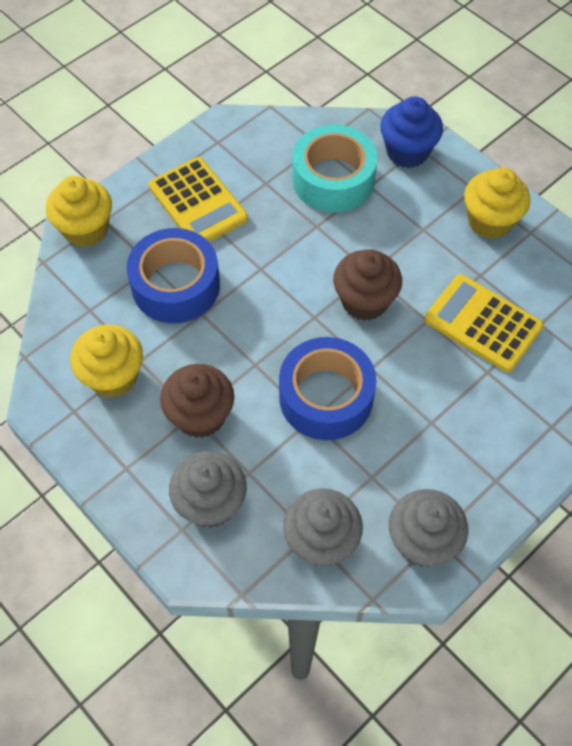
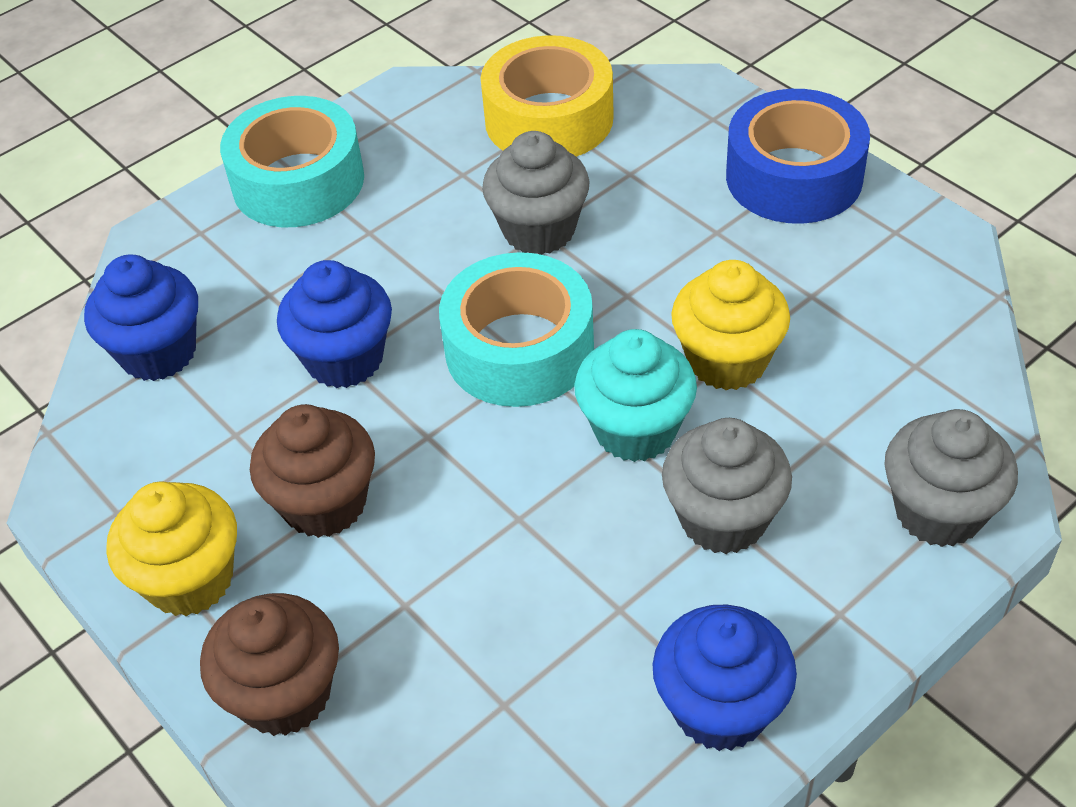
blue cupcake: [380,96,443,168] = 1 -> [84,255,198,381] [277,260,392,388] [653,605,797,751] = 3
blue tape: [126,228,220,323] [279,337,376,440] = 2 -> [726,89,870,224] = 1
turquoise cupcake: none = 0 -> [574,329,697,462] = 1
turquoise tape: [292,124,377,213] = 1 -> [220,96,364,227] [439,252,594,407] = 2
yellow calculator: [149,157,248,242] [424,274,544,372] = 2 -> none = 0
yellow cupcake: [46,176,112,247] [70,325,143,398] [464,167,530,239] = 3 -> [106,481,237,616] [671,260,790,390] = 2
yellow tape: none = 0 -> [481,35,614,157] = 1

